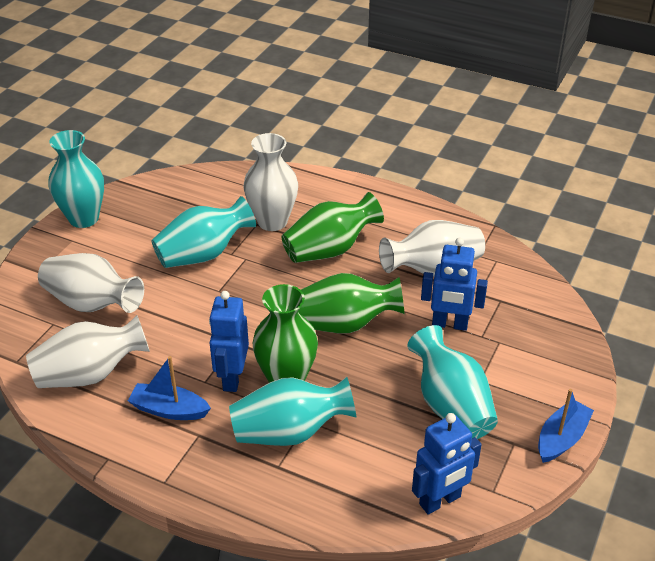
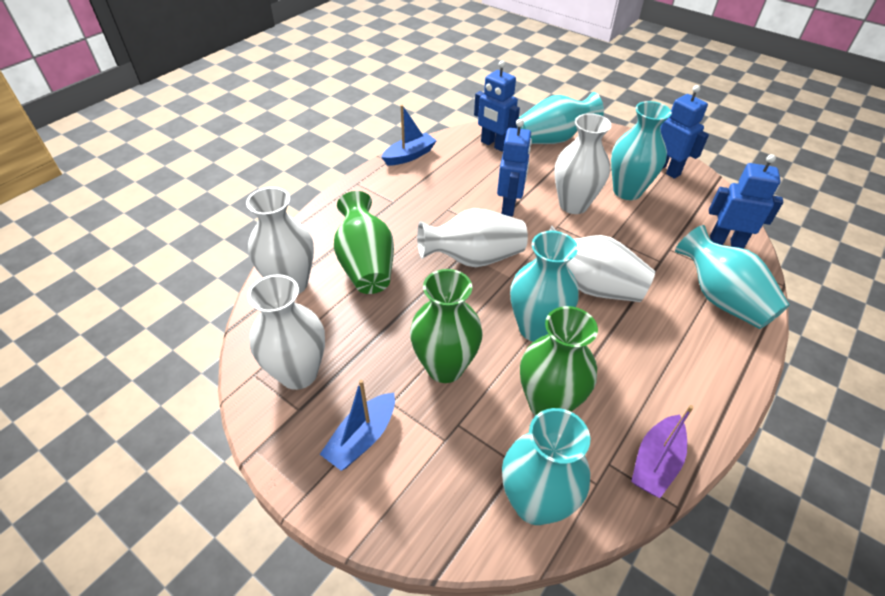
blue robot: [209,291,249,392] [412,413,482,514] [421,237,488,331] = 3 -> [474,61,520,152] [497,119,532,216] [660,85,709,179] [709,154,783,249] = 4
purple boat: none = 0 -> [631,405,694,498] = 1
turquoise vase: [49,130,104,228] [151,196,256,268] [229,377,356,446] [407,325,498,439] = 4 -> [502,408,590,525] [510,231,579,342] [517,92,604,144] [611,101,672,200] [675,225,790,329] = 5
white vase: [26,315,150,388] [38,253,144,313] [244,133,298,231] [379,220,485,276] = 4 -> [246,187,314,294] [247,274,325,390] [417,208,528,267] [549,226,655,302] [554,113,612,214] = 5

